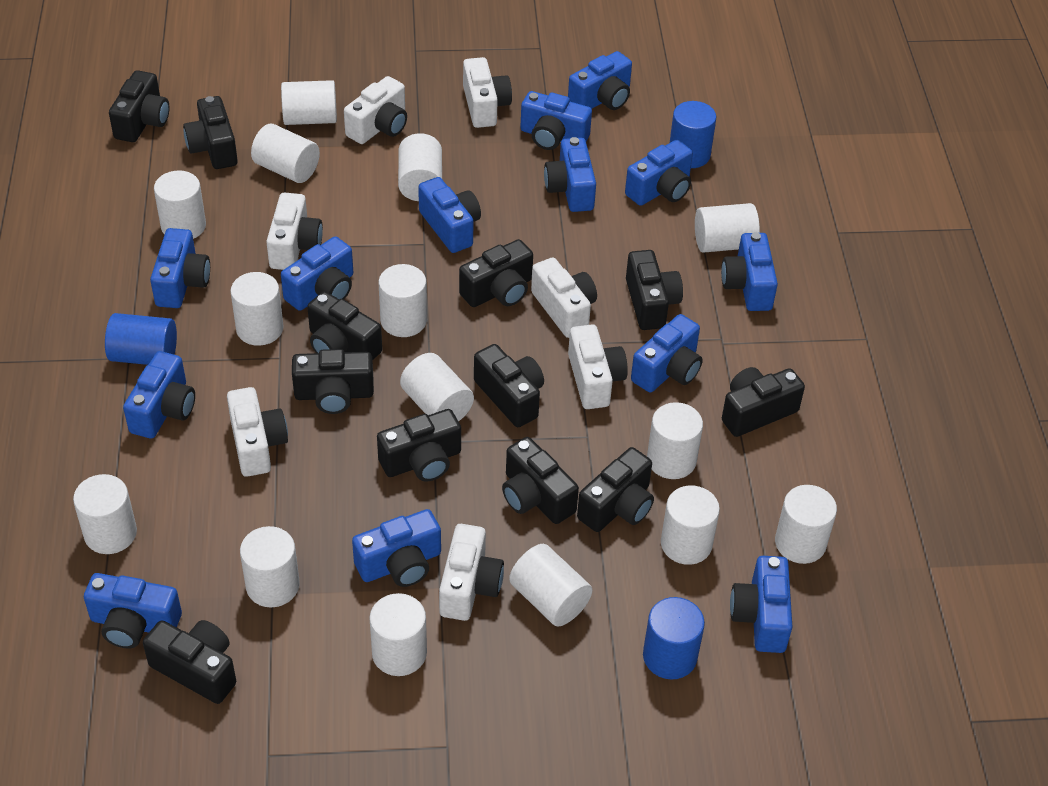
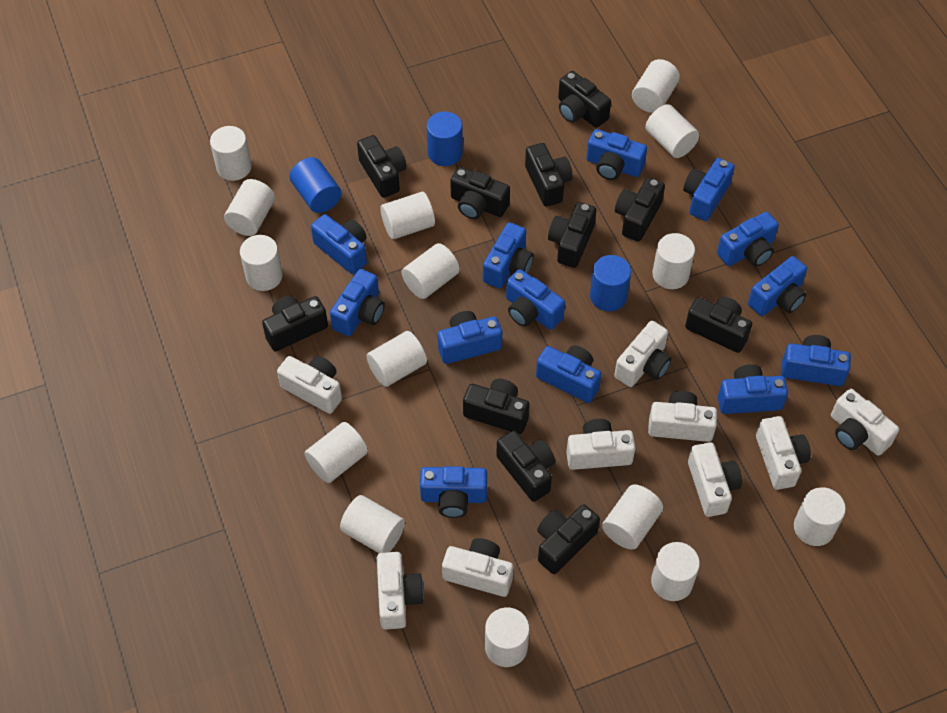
black camera: [109,70,169,142] [143,620,236,704] [183,96,238,169] [292,349,374,414] [307,291,382,360] [377,409,461,482] [459,239,533,307] [474,344,544,427] [502,437,579,524] [577,447,654,532] [626,250,683,330] [722,367,805,437] = 12 -> [262,296,328,351] [357,135,407,198] [450,167,510,219] [463,379,530,434] [496,430,555,502] [525,143,573,207] [537,504,600,574] [548,202,596,268] [558,71,611,128] [615,177,665,242] [685,297,752,353] = 11
white camera: [227,387,288,477] [266,192,323,270] [344,76,407,144] [439,524,504,621] [463,57,512,128] [531,258,597,338] [568,324,628,409] = 7 -> [277,356,342,414] [377,552,424,629] [442,538,513,597] [566,419,636,470] [614,321,672,387] [648,391,717,442] [688,442,742,517] [756,416,811,490] [831,389,899,456] = 9

